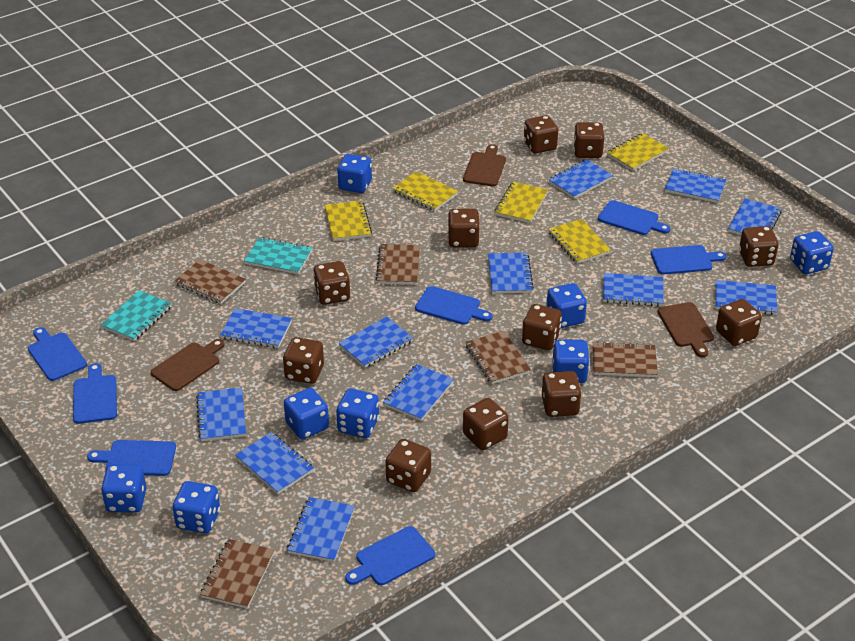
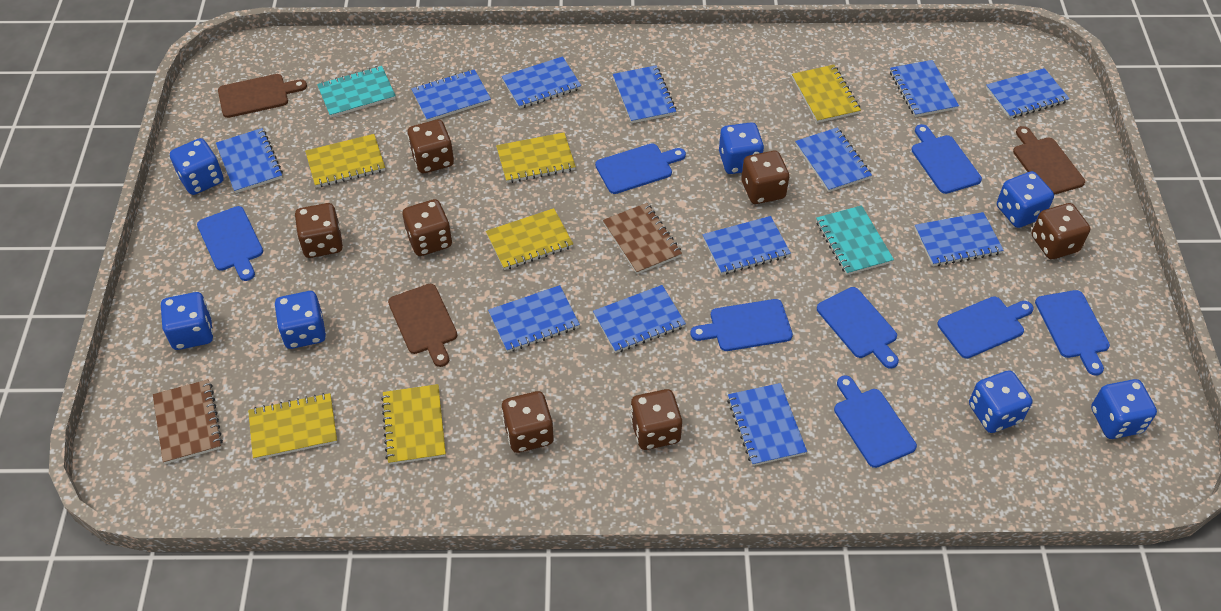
blue cutting board: [28,327,87,381] [73,363,117,424] [87,440,176,476] [345,526,435,585] [415,286,493,325] [598,200,671,235] [651,245,727,275] = 7 -> [197,206,263,281] [595,144,686,194] [691,299,793,351] [817,287,899,369] [834,375,917,468] [911,124,982,194] [937,296,1034,359] [1035,290,1110,375] = 8
blue dice: [101,464,147,512] [172,481,220,533] [284,388,329,440] [336,389,379,438] [337,154,372,193] [547,283,587,328] [552,339,590,383] [790,231,834,274] = 8 -> [161,292,213,350] [170,138,224,195] [275,291,326,349] [719,122,764,174] [969,370,1032,433] [997,171,1054,228] [1091,379,1157,439] = 7
brown dice: [283,337,324,384] [313,261,350,305] [385,439,431,492] [448,209,480,248] [463,398,509,450] [522,304,562,350] [524,115,558,154] [542,371,582,417] [573,122,604,158] [716,299,762,346] [739,226,778,267] = 11 -> [295,203,343,258] [403,199,452,256] [407,120,454,173] [501,391,554,453] [630,389,682,450] [741,151,789,204] [1032,203,1090,259] = 7
brown notebook: [174,259,246,304] [200,539,274,609] [376,244,420,285] [466,331,531,384] [593,342,658,377] = 5 -> [153,379,223,464] [603,203,682,274] = 2
yellow notebook: [325,200,372,241] [393,171,458,211] [495,182,548,223] [548,219,611,264] [607,133,669,171] = 5 -> [248,393,337,460] [305,134,385,188] [381,384,446,465] [486,208,573,270] [496,132,576,183] [792,65,861,123] = 6

